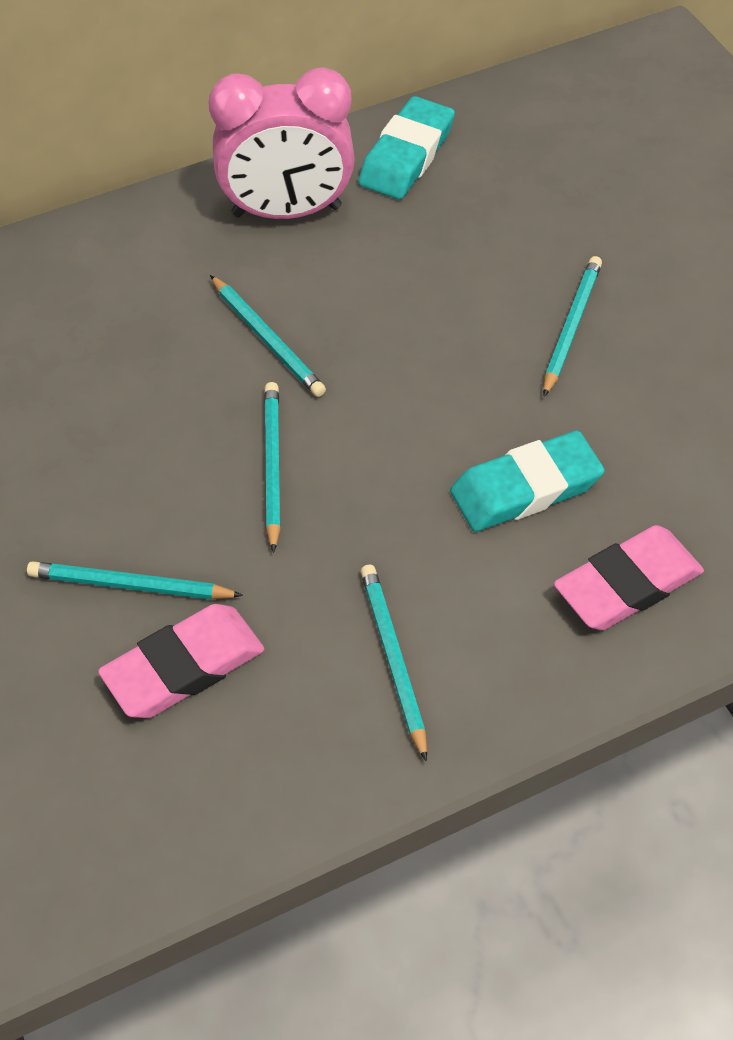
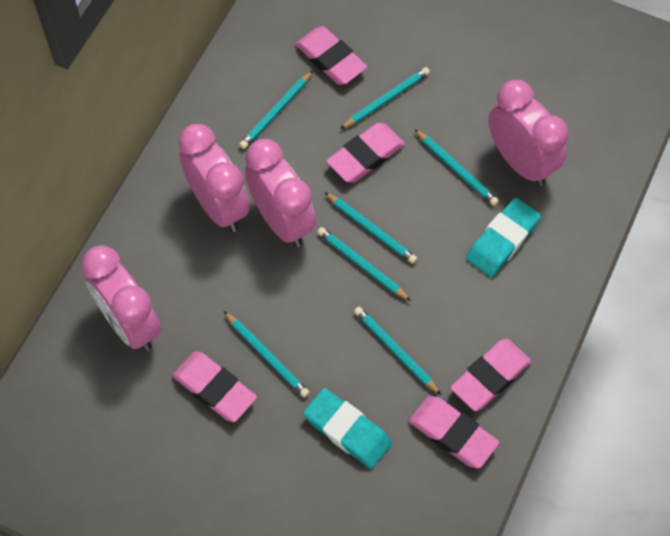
pink clock: [208,67,355,219] = 1 -> [81,245,161,351] [178,124,250,232] [245,139,316,247] [488,80,568,186] = 4
pink eraser: [98,604,265,718] [554,525,704,630] = 2 -> [172,351,257,422] [295,26,367,85] [326,123,405,183] [409,396,499,469] [451,338,531,411] = 5
turquoise pencil: [27,561,243,600] [210,275,326,397] [264,382,281,553] [361,564,427,762] [543,256,602,397] = 5 -> [224,311,310,398] [239,71,313,149] [317,227,411,301] [324,192,417,264] [340,67,430,129] [354,307,441,395] [415,129,499,206] = 7

